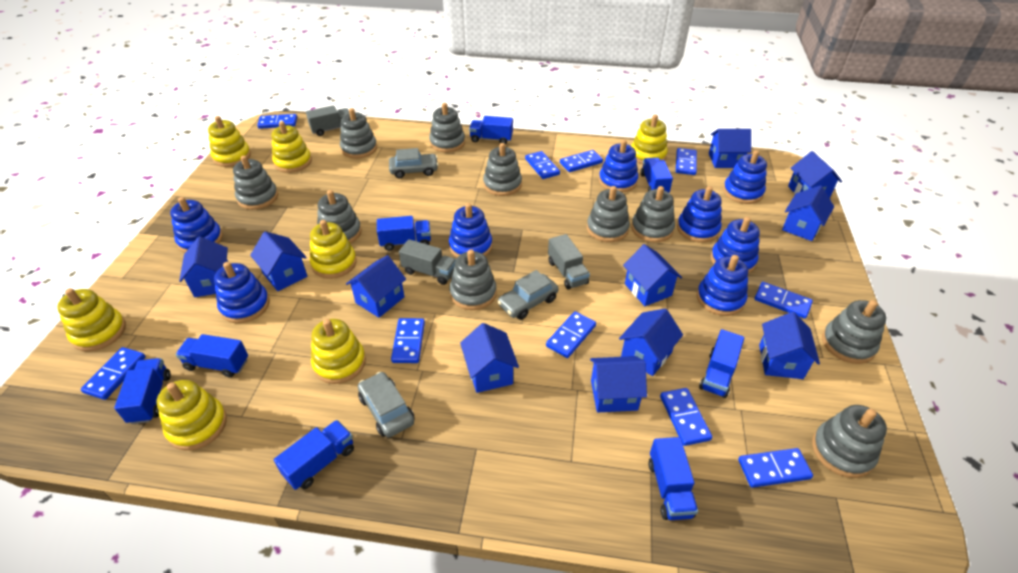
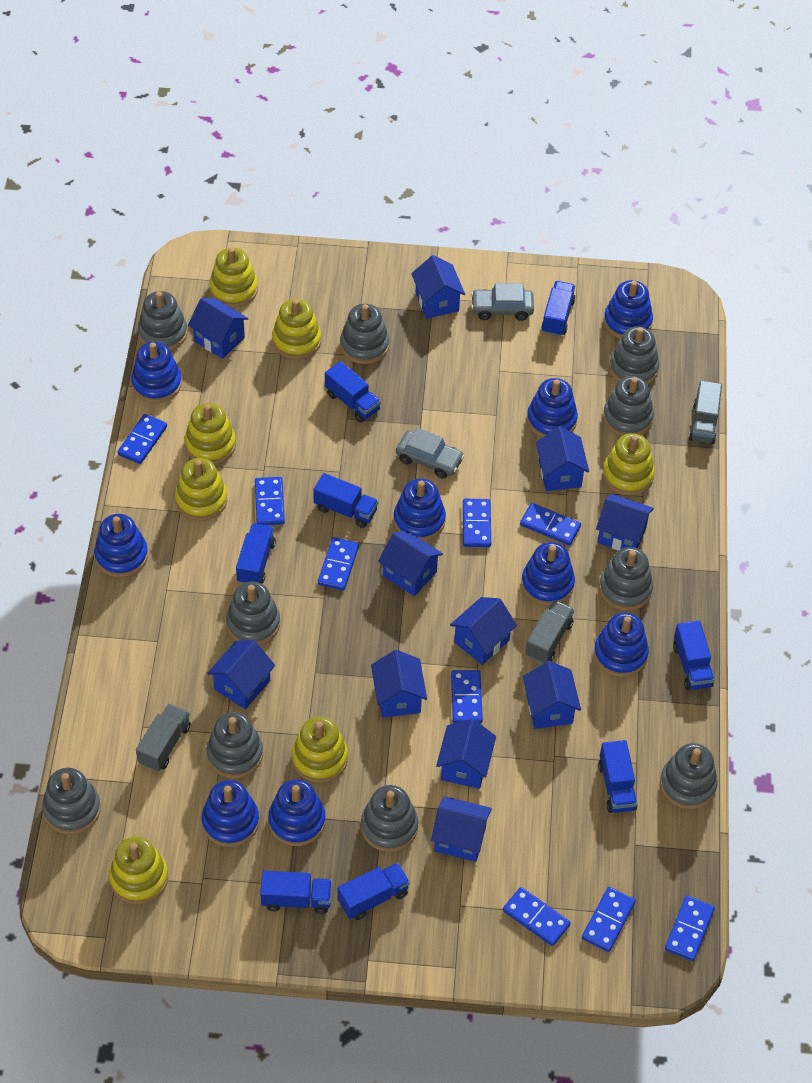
blue domino: [81,347,146,400] [257,114,297,129] [391,318,425,363] [525,151,560,179] [546,311,596,358] [560,150,603,172] [660,388,712,446] [676,148,697,175] [738,448,813,488] [755,282,813,319] = 10 -> [117,414,167,464] [255,477,285,525] [318,537,359,590] [451,670,483,723] [463,499,491,547] [503,887,571,946] [520,503,581,545] [582,887,636,952] [665,896,715,961] = 9
blue stacking toy: [170,197,223,253] [214,262,270,323] [449,203,492,257] [599,140,638,192] [677,186,722,243] [697,255,748,316] [711,217,760,274] [723,150,767,204] = 8 -> [94,514,148,577] [131,342,182,403] [202,780,259,847] [268,779,326,846] [394,478,446,541] [521,542,575,606] [527,378,578,437] [594,612,649,677] [604,280,653,339] = 9
grey car: [358,372,415,437] [389,148,438,178] [497,270,559,320] = 3 -> [396,427,464,479] [471,283,534,321] = 2

